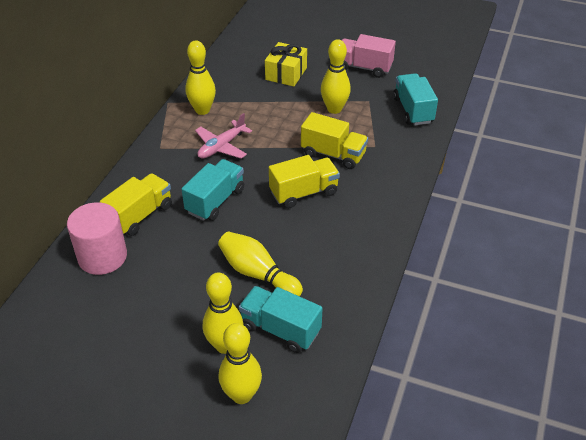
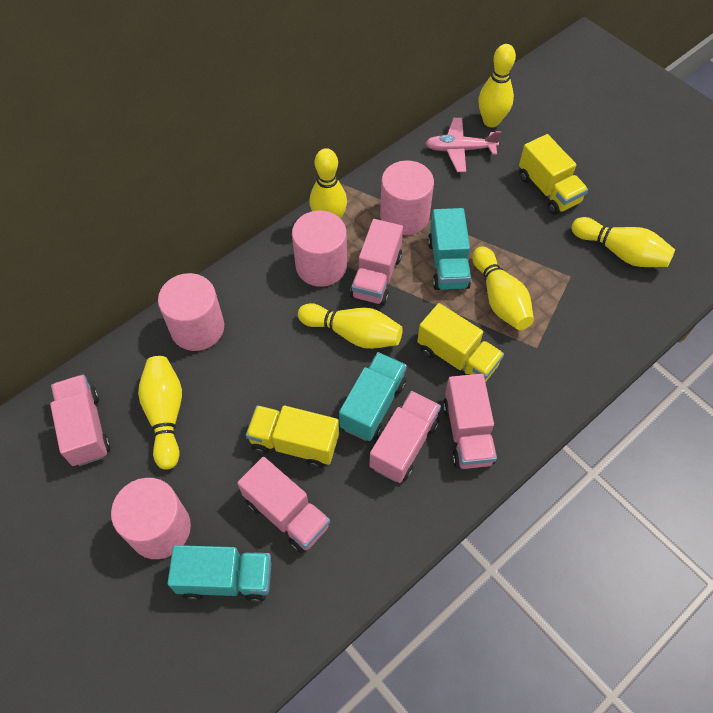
pink cylinder: [67,202,127,275] = 1 -> [111,478,191,559] [158,273,224,351] [292,211,347,287] [380,160,434,235] = 4
pink truck: [342,34,396,78] = 1 -> [50,375,110,466] [237,457,330,553] [350,219,403,305] [369,391,441,483] [443,374,497,469] = 5
yellow bowling pin: [186,41,216,115] [203,272,244,354] [218,231,303,296] [219,323,262,404] [321,39,351,114] = 5 -> [138,356,182,470] [298,303,403,349] [310,148,347,219] [472,246,534,330] [478,44,516,127] [571,217,675,267] = 6
yellow gift: [265,42,307,87] = 1 -> none = 0

